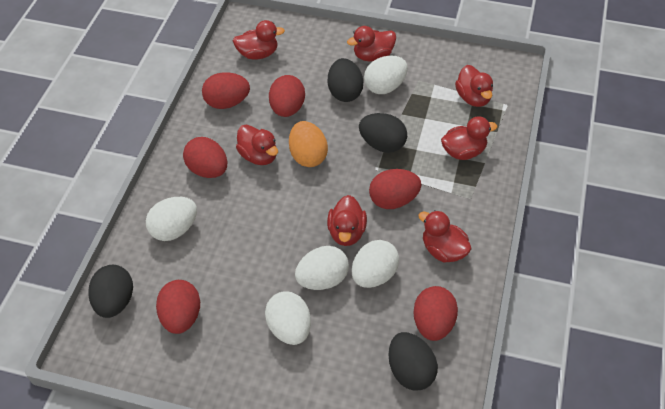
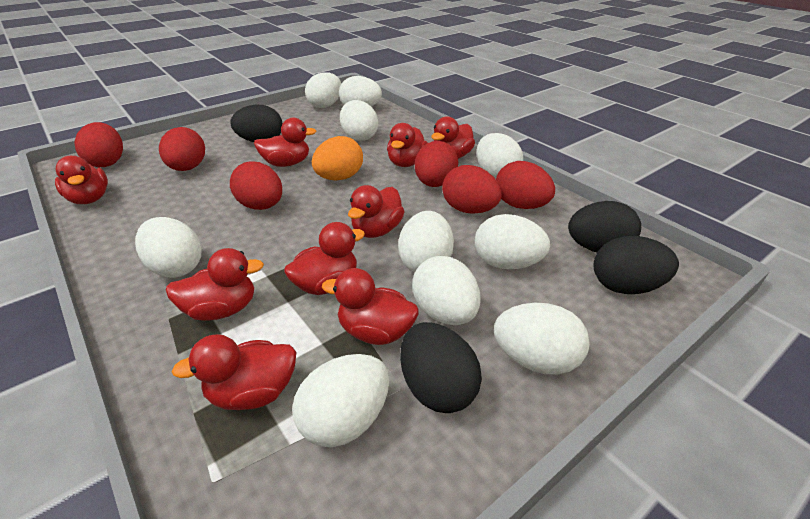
red duck: [233,20,285,60] [236,124,278,165] [327,195,367,246] [347,26,396,61] [418,210,472,263] [441,116,497,160] [455,65,493,107] = 7 -> [55,156,108,204] [166,248,264,321] [171,334,296,410] [254,118,316,167] [284,222,365,295] [322,268,419,345] [348,185,405,238] [387,123,428,167] [431,116,475,159] = 9
white egg: [146,197,197,241] [265,291,311,345] [295,246,349,290] [352,240,399,288] [364,56,408,94] = 5 -> [135,217,201,278] [292,354,389,447] [305,72,341,108] [339,76,382,107] [340,100,378,141] [398,211,454,272] [412,256,481,325] [475,214,550,270] [477,133,523,179] [494,303,590,375] = 10

